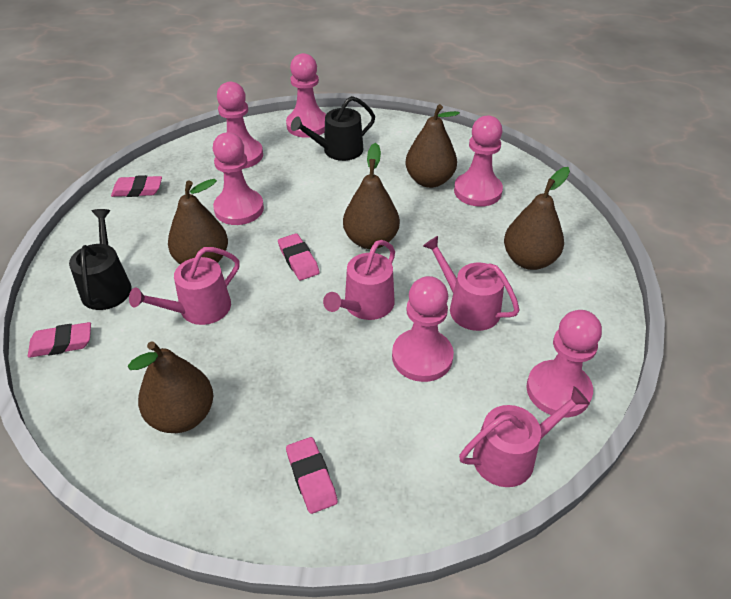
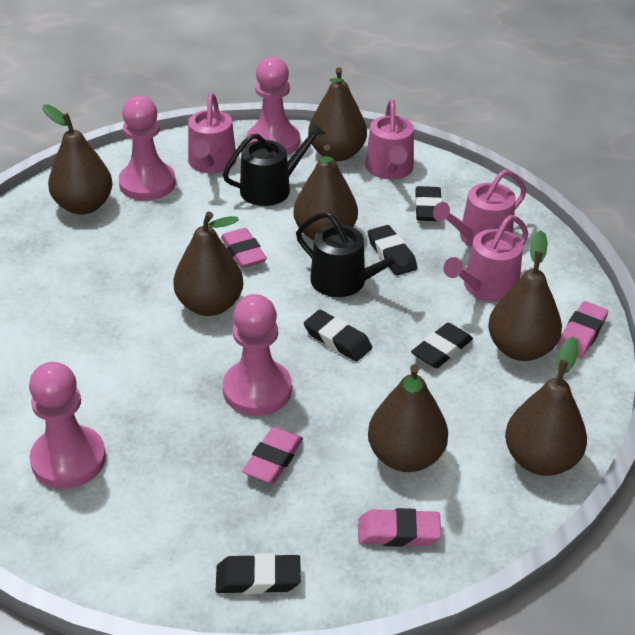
black eraser: none = 0 -> [216,553,301,594] [304,310,372,362] [368,225,417,276] [411,323,473,368] [415,186,443,221] = 5
brown pear: [128,341,213,433] [168,179,228,264] [343,143,400,249] [405,104,460,188] [504,167,570,270] = 5 -> [42,104,113,215] [173,212,243,316] [293,145,358,240] [308,67,367,161] [368,364,448,472] [488,230,562,361] [505,337,587,476] = 7
pink pawn: [213,132,264,225] [217,82,263,169] [286,53,326,138] [392,276,454,382] [454,116,503,207] [526,310,602,417] = 6 -> [29,362,106,489] [118,96,176,201] [223,294,292,416] [247,57,300,155] = 4

